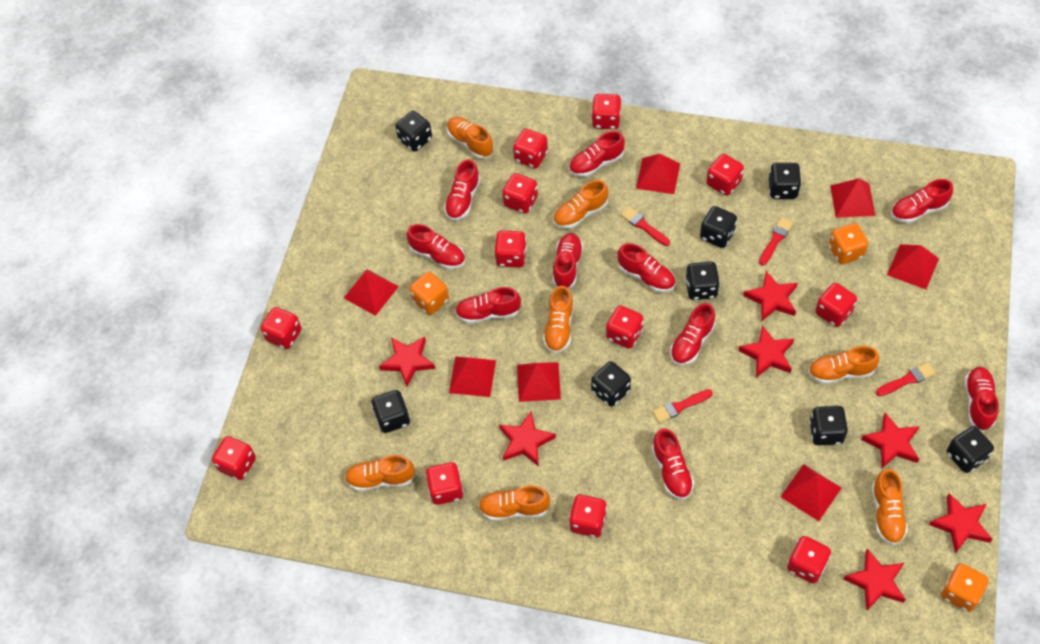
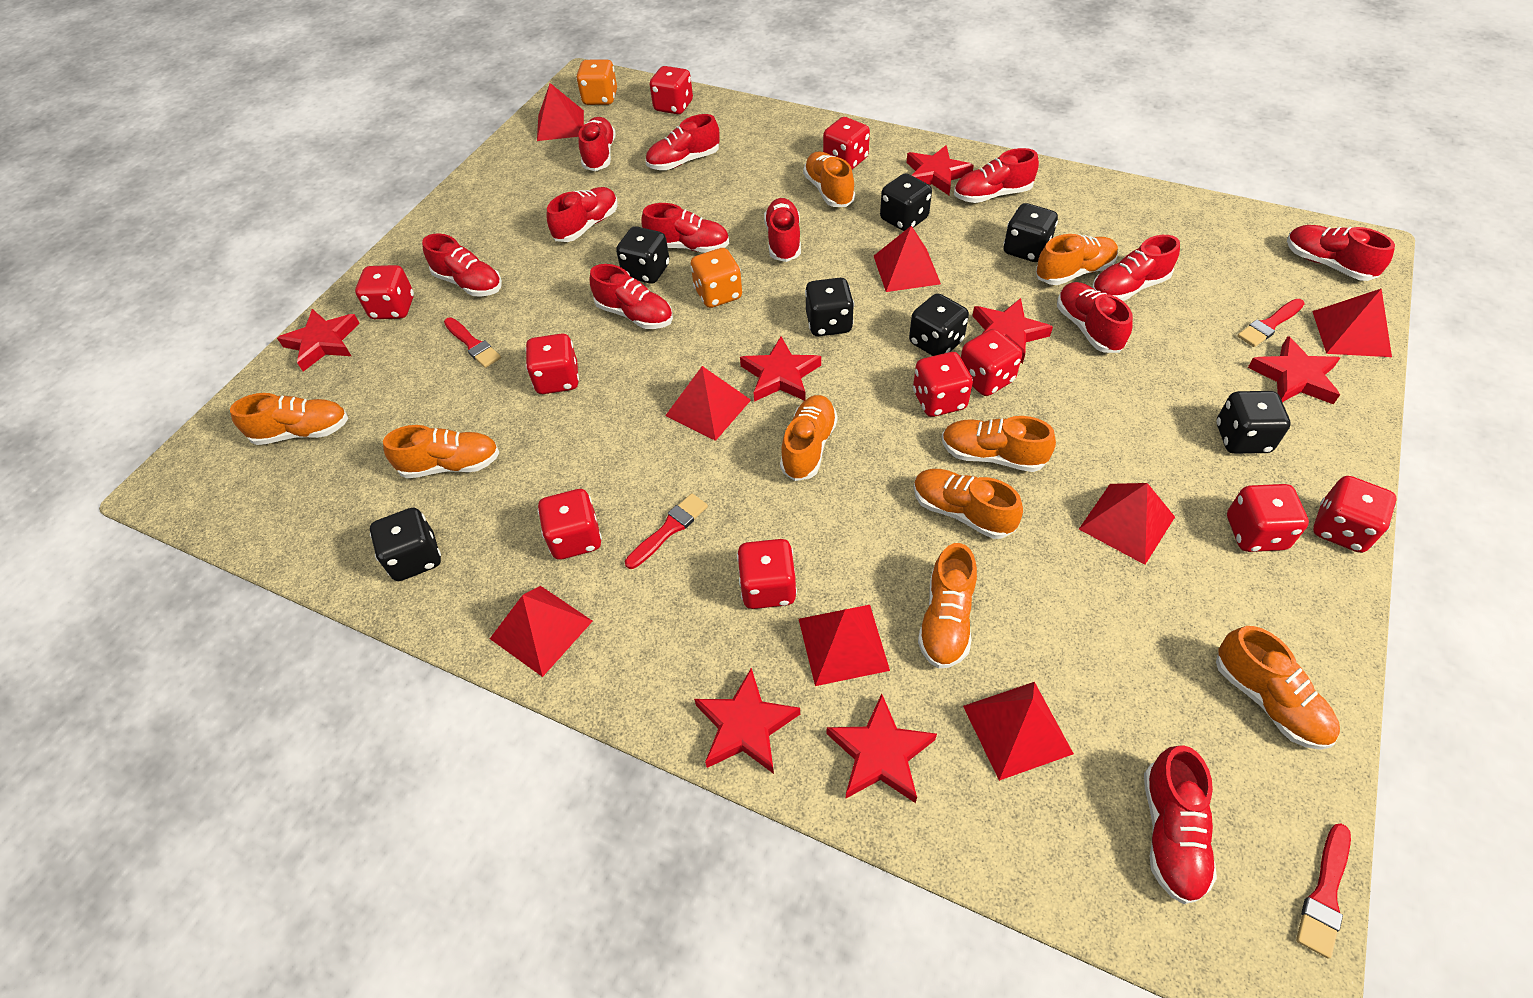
black dice: [371,390,410,433] [395,111,432,152] [591,361,631,407] [685,262,720,300] [700,206,737,248] [769,163,801,199] [809,406,848,446] [947,426,994,473] = 8 -> [370,508,441,581] [616,226,669,284] [805,278,854,336] [880,173,932,231] [909,293,969,356] [1003,203,1058,262] [1217,391,1291,454] = 7
orange dice: [410,271,449,315] [829,223,868,264] [941,563,988,612] = 3 -> [576,59,617,105] [690,248,742,308] = 2
orange shoe: [345,455,415,491] [447,117,494,159] [478,485,550,521] [543,286,574,353] [553,180,608,229] [808,346,879,384] [872,469,908,545] = 7 -> [230,393,348,445] [383,425,500,478] [780,395,838,481] [803,151,855,207] [914,469,1023,539] [918,543,977,669] [942,416,1056,472] [1036,234,1118,285] [1216,626,1340,750] = 9
red dice: [212,436,256,480] [261,307,301,349] [425,462,464,505] [495,230,527,268] [502,173,538,214] [513,129,548,168] [569,494,607,537] [592,94,621,130] [606,305,643,349] [706,154,744,196] [787,536,831,584] [815,283,857,327] = 12 -> [355,265,414,319] [525,333,579,394] [538,489,602,560] [650,66,693,114] [737,539,797,609] [823,117,870,169] [913,352,973,417] [961,329,1022,396] [1227,484,1309,552] [1313,476,1397,553] = 10
red pyramid: [344,269,399,316] [449,357,496,397] [517,362,561,402] [636,154,680,194] [781,464,842,521] [830,178,875,218] [887,244,939,289] = 7 -> [490,586,593,677] [537,83,584,141] [665,366,751,441] [799,605,890,686] [874,226,941,292] [963,682,1074,781] [1079,483,1175,565] [1312,288,1392,357] = 8
red shoe: [407,224,465,269] [444,159,480,220] [455,287,521,324] [553,233,583,288] [569,131,625,177] [617,243,675,292] [652,428,694,500] [670,303,715,365] [891,179,953,223] [964,367,999,431] = 10 -> [422,233,502,296] [547,187,618,242] [578,117,616,171] [590,264,673,329] [642,203,729,253] [646,114,720,170] [764,198,801,262] [954,148,1039,203] [1057,282,1133,353] [1092,235,1180,301] [1144,745,1217,904] [1287,225,1395,281] = 12

